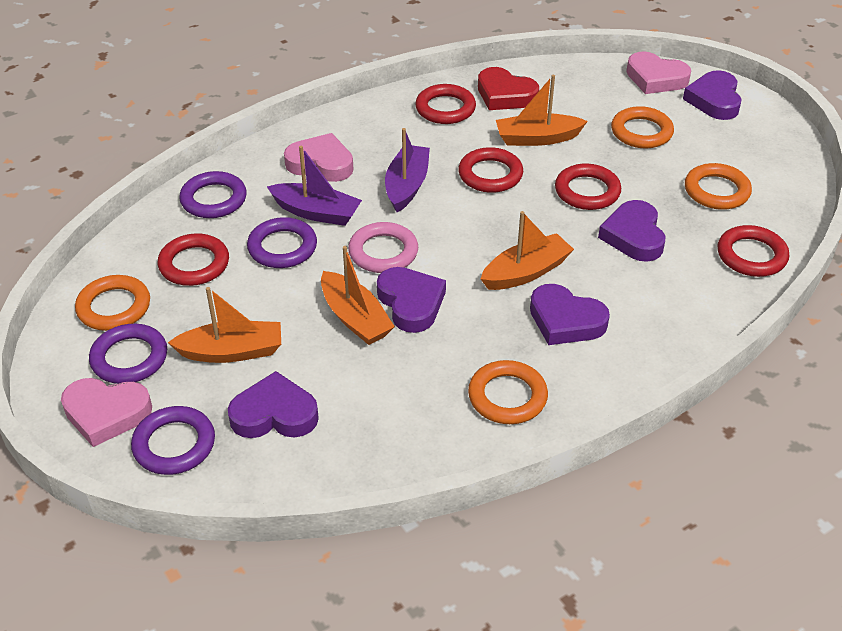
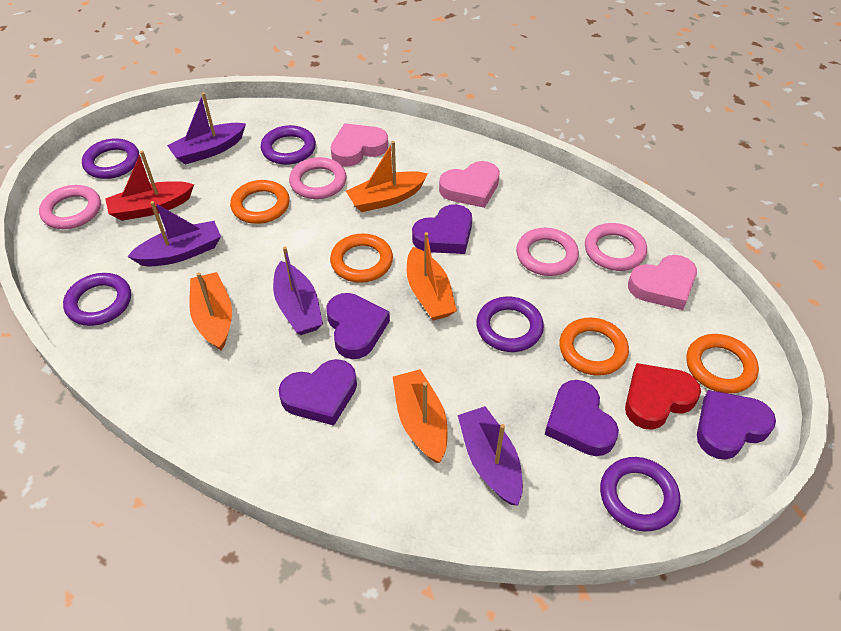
pink ring: [348,222,418,273] = 1 -> [39,185,101,229] [289,157,347,199] [516,228,579,276] [585,223,647,271] = 4
purple boat: [267,146,362,226] [385,128,430,212] = 2 -> [127,201,221,267] [167,92,246,165] [273,247,323,335] [458,406,523,505] = 4
purple ring: [89,324,167,384] [131,406,215,475] [179,171,247,218] [247,217,317,268] = 4 -> [63,273,131,326] [82,138,139,179] [261,125,316,165] [476,297,544,352] [600,457,680,531] = 5
red boat: none = 0 -> [105,151,194,221] = 1
red ring: [158,233,229,286] [415,84,476,124] [458,147,523,193] [555,163,621,210] [717,225,789,277] = 5 -> none = 0

